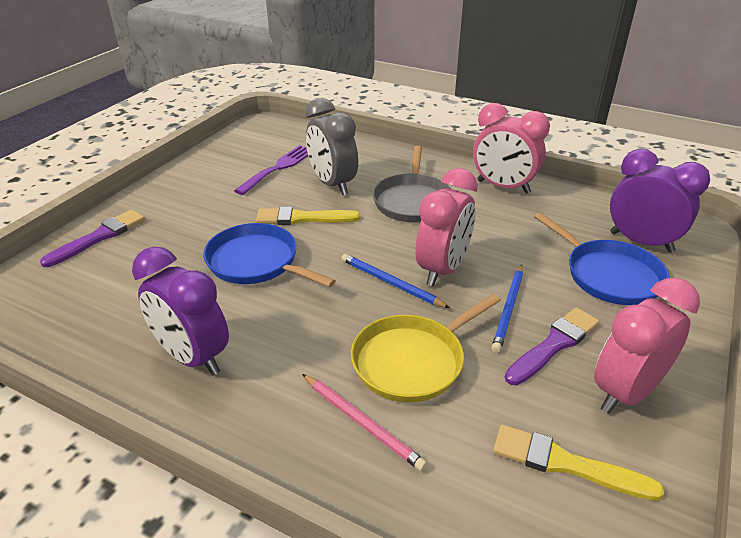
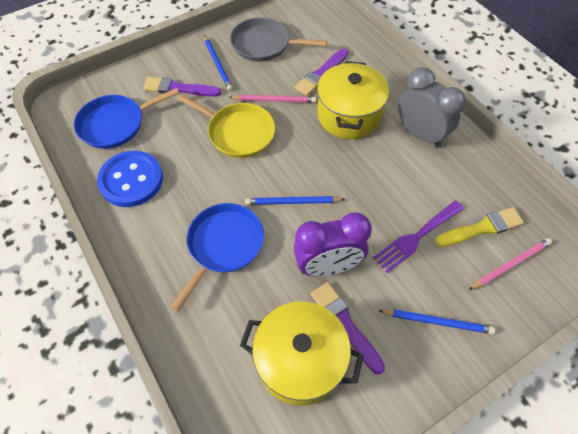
blue button: none = 0 -> [97,151,163,207] = 1
blue pencil: [341,254,450,308] [491,264,523,353] = 2 -> [204,35,233,91] [245,196,345,205] [378,309,495,334] = 3
pink clock: [416,168,477,286] [473,103,550,194] [594,278,700,414] = 3 -> none = 0
pink pencil: [302,374,427,471] = 1 -> [229,95,316,103] [469,238,552,290] = 2
purple brush: [40,209,145,267] [505,307,599,386] = 2 -> [143,77,221,97] [295,49,349,96] [311,282,385,375] = 3
purple clock: [132,247,229,375] [610,149,710,253] = 2 -> [294,213,372,276] = 1
yellow brush: [256,207,360,225] [493,425,664,501] = 2 -> [435,207,524,247] = 1
yellow pot: none = 0 -> [240,302,364,406] [317,61,389,139] = 2

